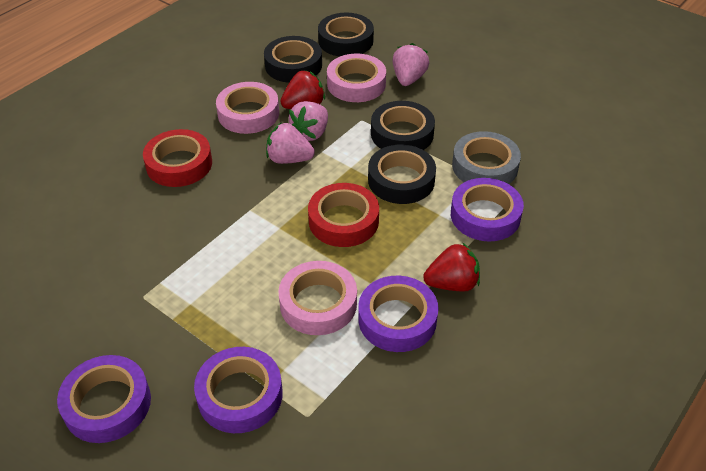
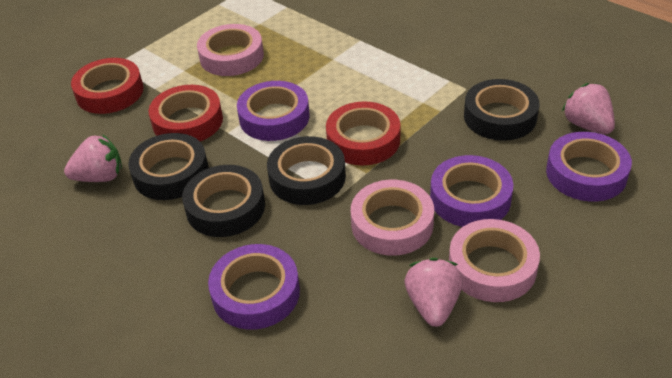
grey tape: [452,131,521,184] = 1 -> none = 0
red strawberry: [280,70,325,109] [423,242,480,292] = 2 -> none = 0
red tape: [143,129,212,187] [308,183,379,247] = 2 -> [71,58,144,114] [148,85,223,141] [326,101,400,165] = 3

